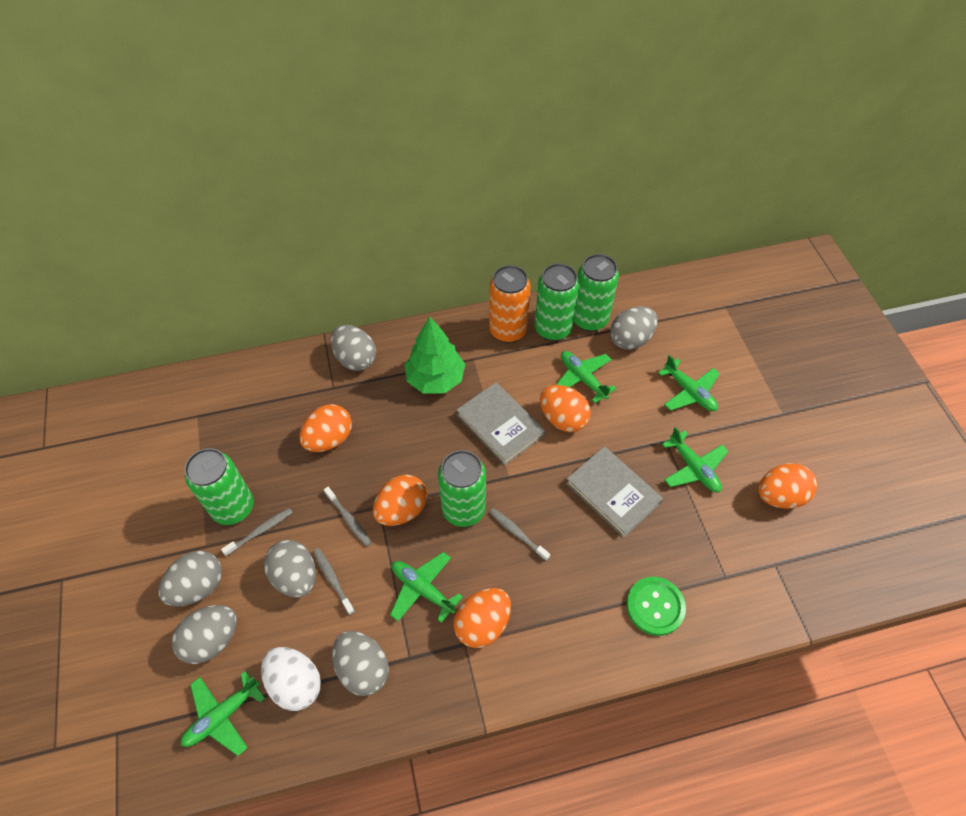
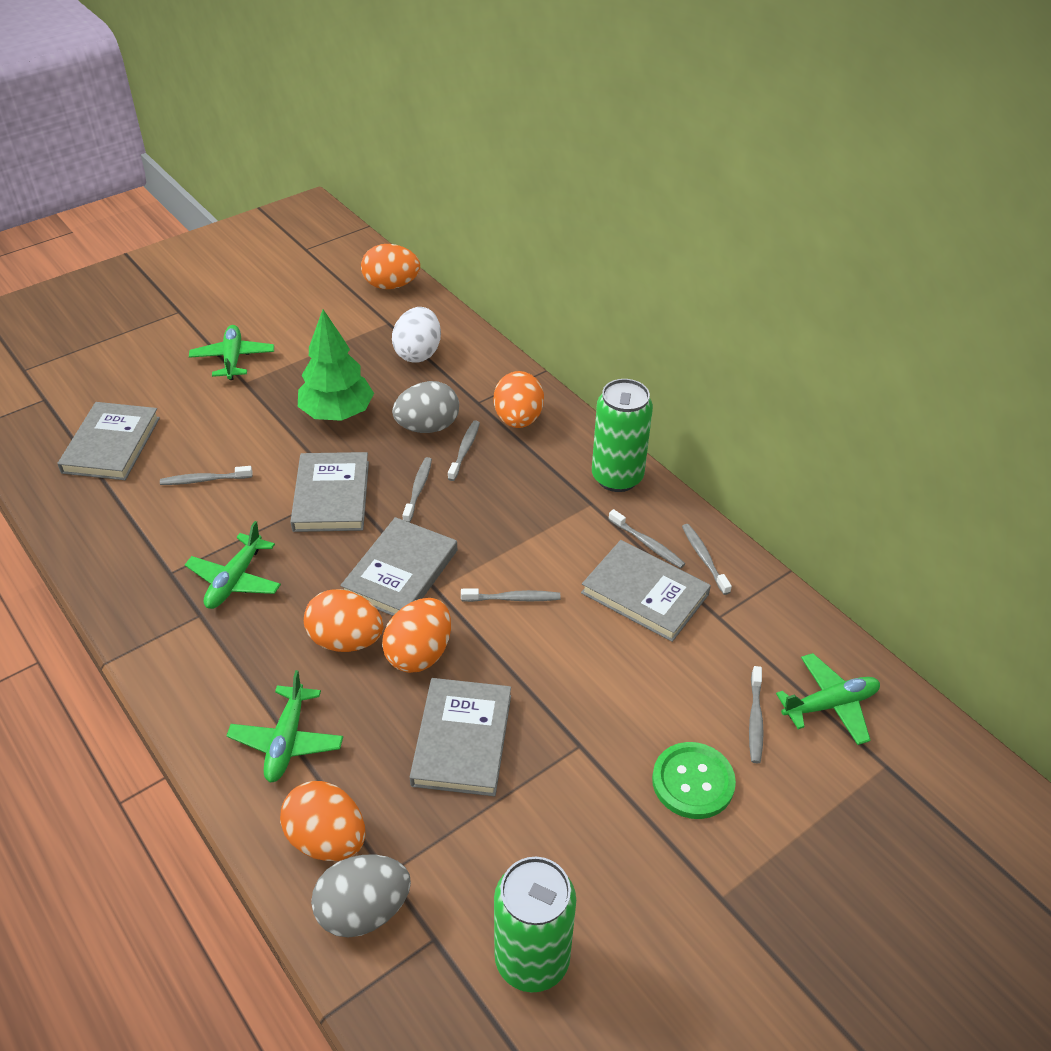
green can: [184,448,254,525] [438,450,486,527] [535,263,579,341] [574,254,619,331] = 4 -> [494,857,576,992] [592,379,653,492] = 2
green plane: [181,671,265,756] [390,552,463,623] [556,351,616,403] [658,355,720,411] [662,427,728,492] = 5 -> [185,521,281,609] [189,325,274,380] [226,670,343,782] [776,653,880,745] = 4
grey book: [457,382,545,465] [566,446,663,538] = 2 -> [57,402,160,480] [290,452,369,532] [340,517,457,616] [410,678,511,796] [581,540,711,642] = 5
grey egg: [158,551,222,606] [172,605,237,664] [264,540,316,598] [331,325,376,371] [332,631,389,696] [610,307,658,350] = 6 -> [311,855,411,938] [392,381,459,433] = 2
grey toothbrush: [221,508,293,556] [313,548,355,615] [324,487,372,546] [489,508,550,561] = 4 -> [160,466,252,485] [402,457,432,522] [448,420,480,481] [461,588,560,602] [608,509,685,568] [682,524,732,595] [749,666,764,763] = 7
orange can: [489,265,531,343] = 1 -> none = 0

